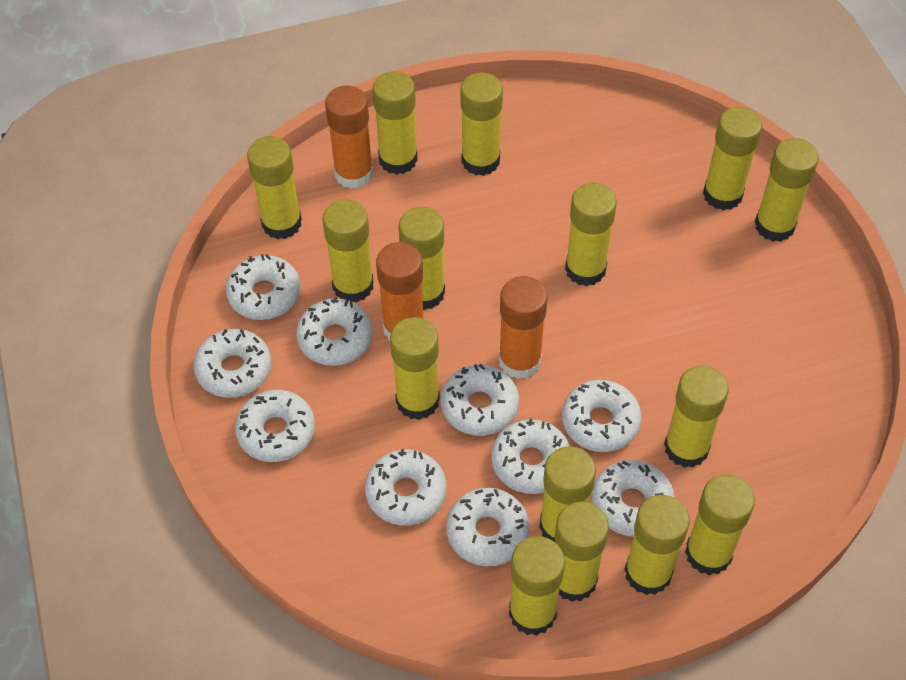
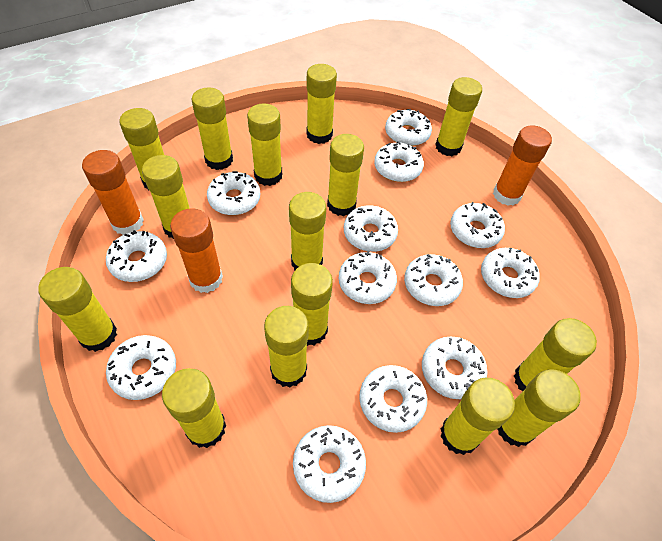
white donut: [193,329,271,398] [226,254,301,320] [235,390,315,462] [296,297,373,366] [365,449,446,526] [441,364,519,436] [446,488,530,566] [491,419,570,494] [562,380,641,452] [592,460,675,537] = 10 -> [106,230,167,282] [106,335,176,400] [207,171,260,215] [293,425,366,503] [338,251,397,304] [344,205,398,252] [359,365,427,433] [374,141,424,182] [385,109,432,146] [404,254,463,306] [422,336,488,399] [450,202,505,248] [481,248,540,298] = 13

